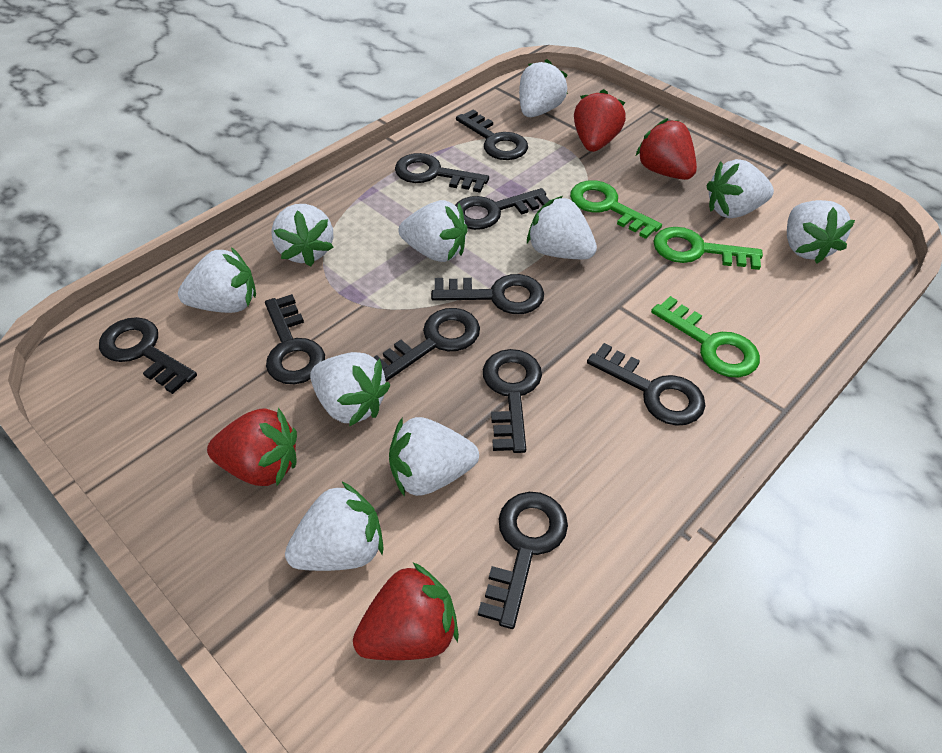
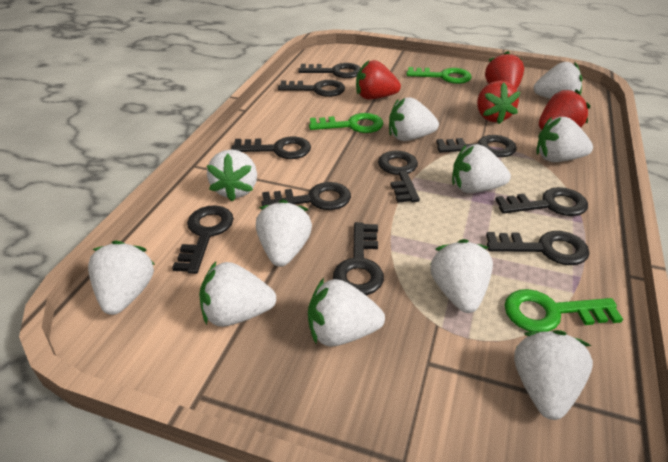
white strawberry: [178,247,256,313] [271,204,334,267] [285,482,384,571] [310,352,390,427] [389,417,479,497] [398,200,468,262] [519,59,568,117] [527,196,597,259] [706,159,774,218] [787,200,855,263] = 10 -> [88,240,155,315] [199,262,276,327] [207,149,257,202] [256,199,312,267] [308,278,385,347] [389,97,439,141] [430,239,493,313] [452,144,511,193] [514,330,593,420] [533,62,582,99] [536,117,593,162] = 11

